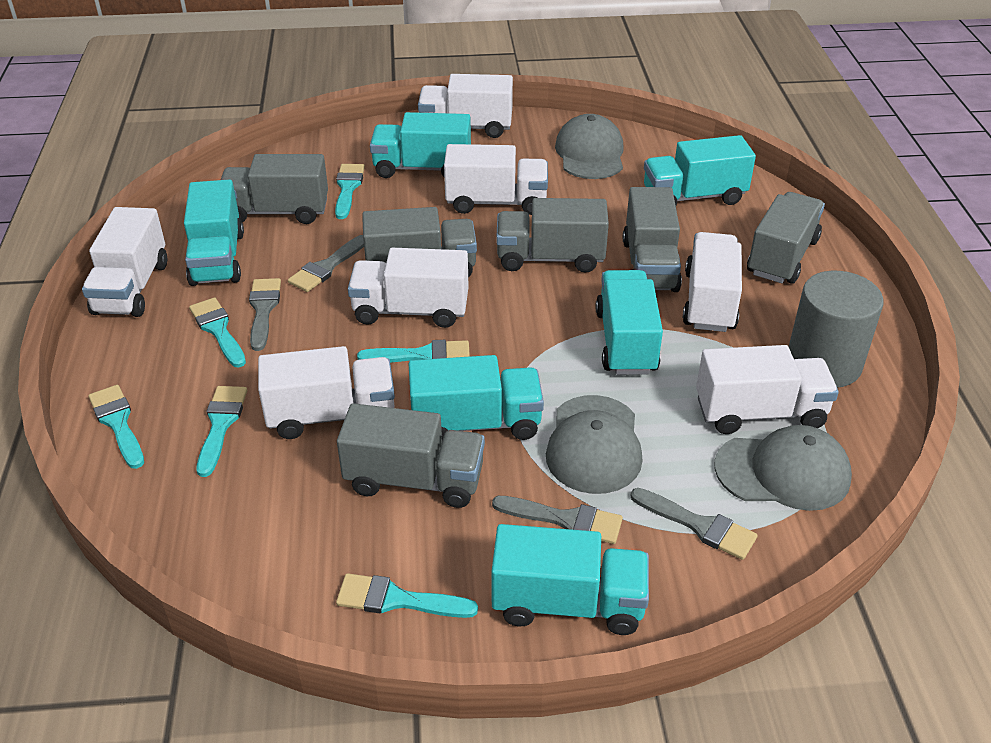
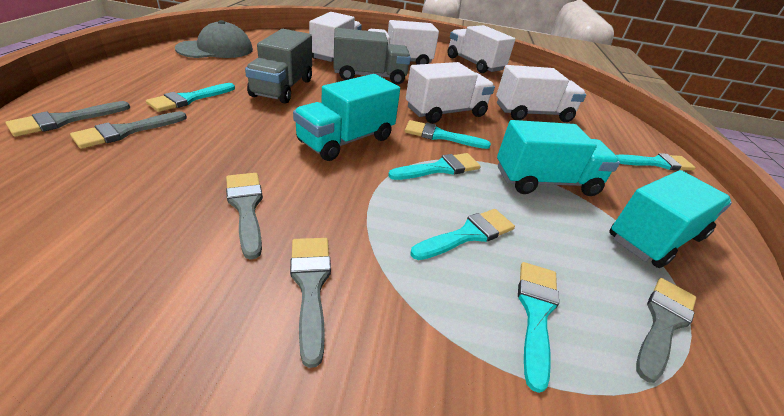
grey brush: [249,278,281,351] [288,235,364,292] [492,496,623,544] [630,488,758,560] = 4 -> [5,101,130,137] [70,111,187,149] [226,173,263,260] [290,238,331,368] [636,278,696,383] = 5
grey cap: [546,395,642,494] [555,114,623,179] [714,425,852,511] = 3 -> [175,20,253,58] = 1
grey cylinder: [789,271,883,388] = 1 -> none = 0
grey truck: [221,154,328,224] [337,403,485,508] [362,207,477,277] [496,198,609,273] [623,187,682,292] [747,192,825,284] = 6 -> [245,29,312,104] [333,28,411,85] = 2
turquoise truck: [184,179,244,286] [370,112,471,178] [409,355,544,440] [491,524,649,635] [596,270,663,375] [644,135,756,205] = 6 -> [293,74,400,161] [497,120,620,196] [609,170,732,268] = 3
white truck: [82,207,167,317] [258,346,395,439] [348,248,469,328] [418,74,513,138] [444,144,548,215] [683,232,742,332] [696,345,839,434] = 7 -> [309,12,362,62] [368,20,439,65] [406,62,495,123] [448,25,515,73] [496,65,586,122] = 5

